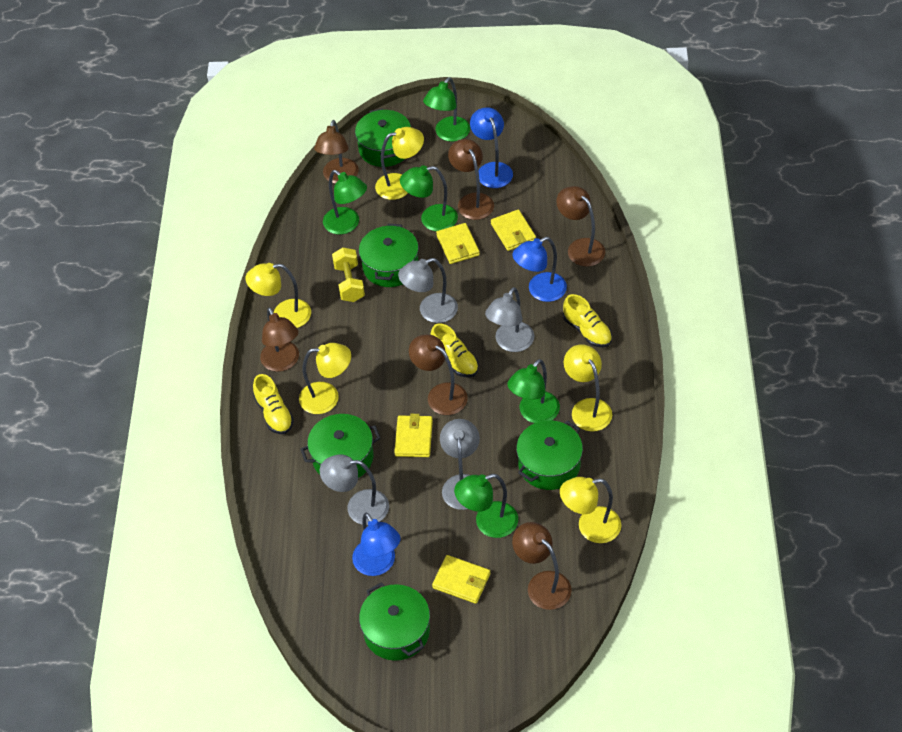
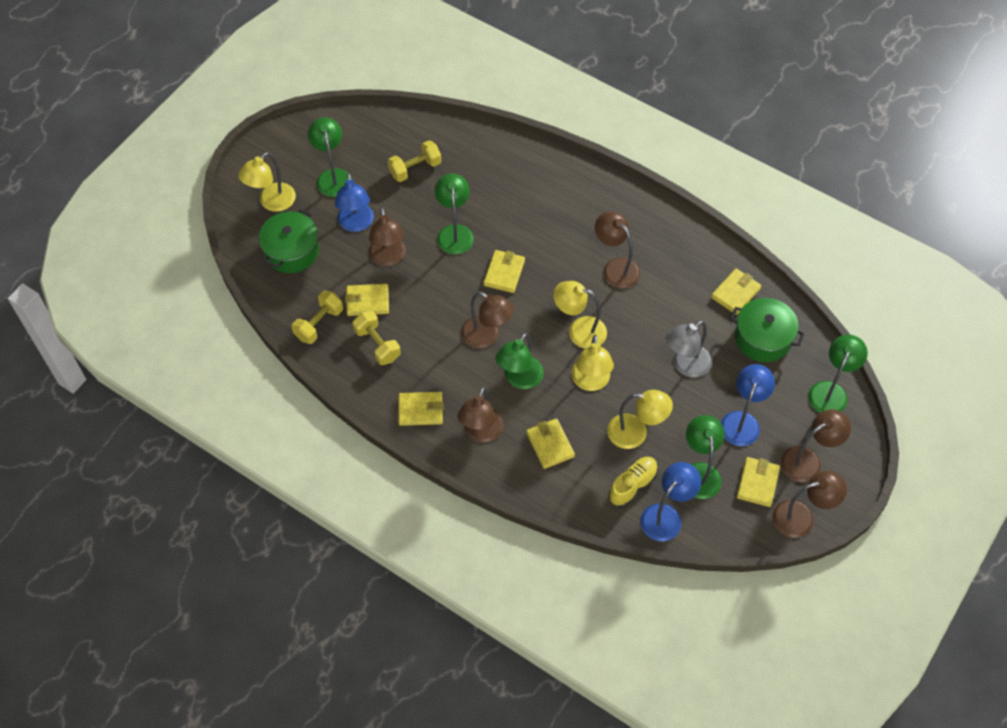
green pot: [300,414,381,478] [355,108,411,167] [359,224,419,287] [359,582,430,661] [516,420,583,490] = 5 -> [259,210,319,273] [730,298,805,362] = 2
grey lamp: [320,454,389,525] [398,258,458,323] [440,419,480,510] [485,287,534,352] = 4 -> [666,321,712,377] = 1
yellow dumbbell: [332,247,365,302] = 1 -> [292,291,343,344] [353,311,401,365] [388,140,441,182] = 3
yellow lamp: [246,263,311,328] [299,343,351,414] [375,127,424,200] [560,477,621,543] [564,344,612,432] = 5 -> [238,152,296,212] [553,281,607,349] [572,335,614,391] [607,390,673,449] = 4
yellow shoe: [253,374,294,434] [430,323,479,378] [563,294,612,348] = 3 -> [608,457,658,507] = 1
yellow wallet: [394,414,433,457] [432,555,490,604] [436,223,480,264] [491,210,536,251] = 4 -> [345,284,389,316] [398,392,444,426] [484,250,525,293] [526,418,575,469] [711,268,761,315] [737,457,780,507] = 6

